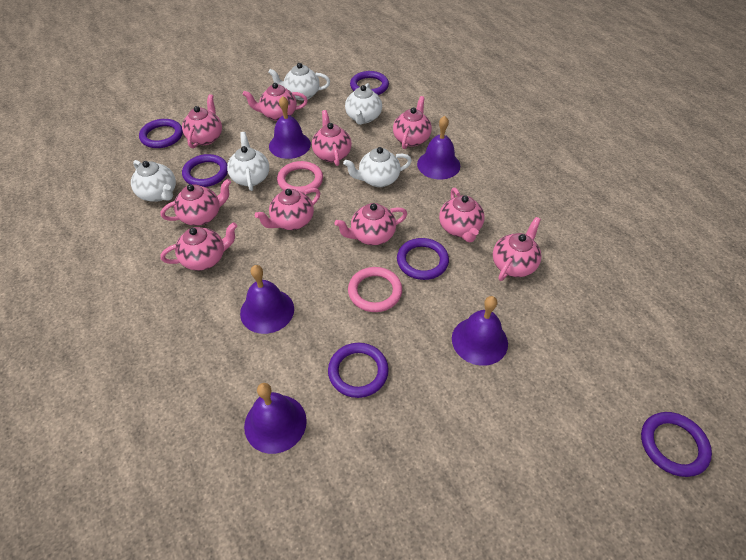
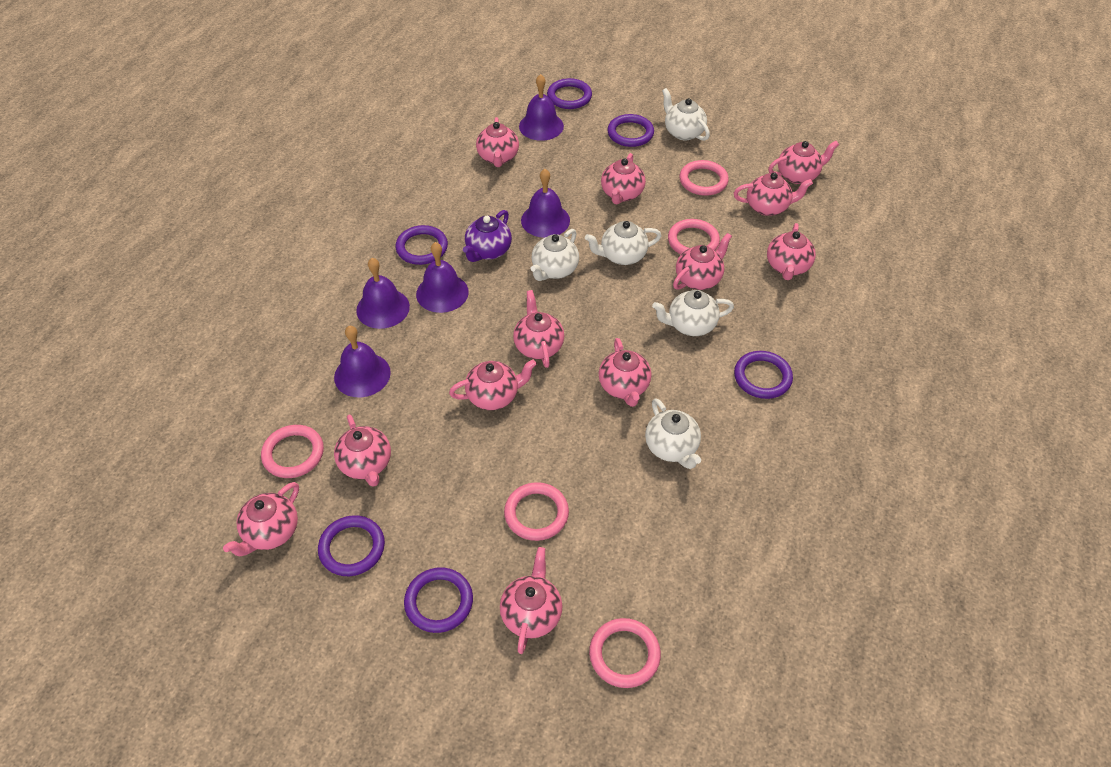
pink ring: [277,161,323,194] [348,267,402,312] = 2 -> [261,425,324,478] [504,482,569,541] [589,618,661,688] [668,219,720,254] [679,160,729,196] = 5
pink teapot: [160,222,237,271] [161,179,231,226] [182,94,222,148] [242,83,308,121] [255,188,320,230] [312,110,352,166] [334,203,407,245] [393,96,432,149] [439,188,485,242] [493,217,542,281] = 10 -> [223,482,299,557] [334,415,391,487] [449,359,537,410] [476,117,519,167] [500,547,562,654] [513,290,564,368] [599,338,652,407] [601,153,646,204] [673,233,732,290] [734,172,813,216] [767,223,816,280] [768,141,839,184] = 12
purple teapot: none = 0 -> [463,210,512,262] = 1

